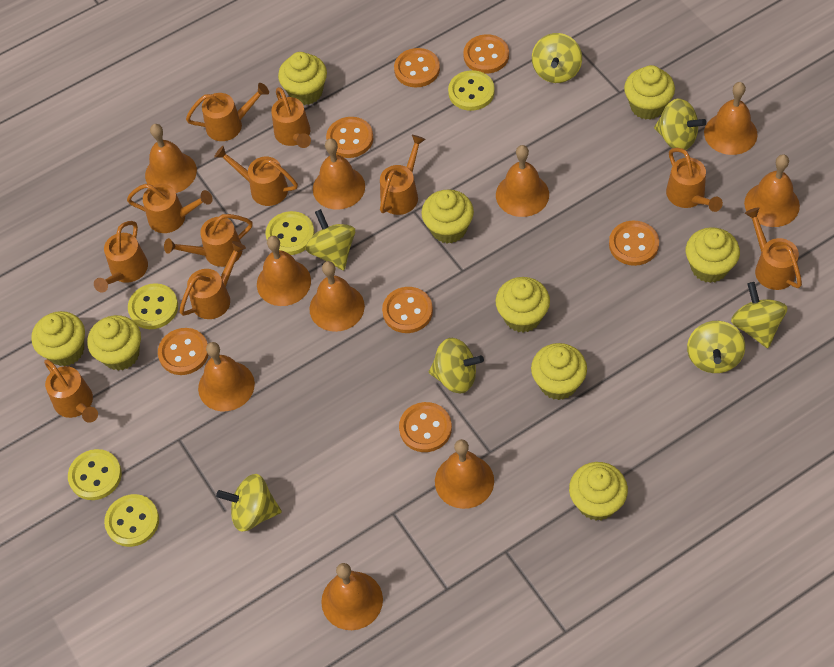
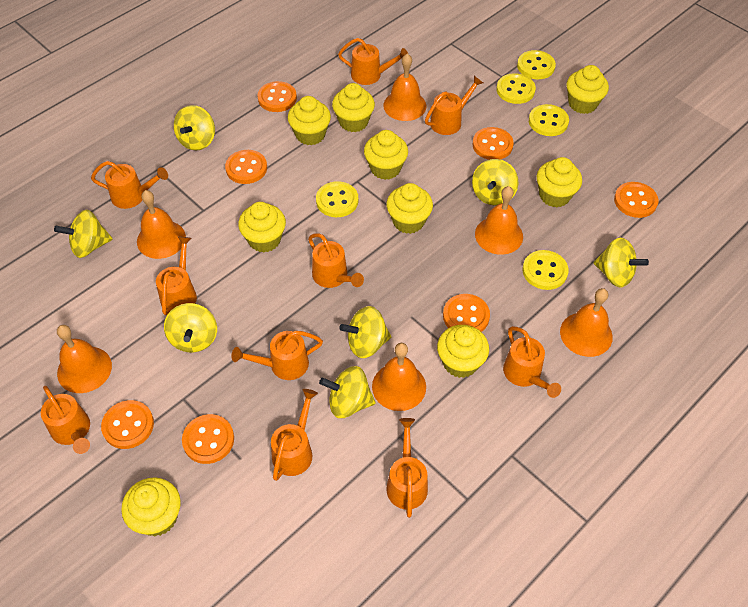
orange bell: [145,124,197,193] [198,342,255,411] [257,236,311,306] [309,261,365,332] [313,138,365,210] [321,563,383,630] [435,439,494,509] [496,145,549,217] [704,82,757,155] [744,154,800,227] = 10 -> [57,325,112,393] [137,190,186,259] [372,343,426,411] [383,54,426,121] [475,186,523,255] [560,288,613,357] = 6
orange watering can: [44,360,98,423] [94,221,148,293] [127,184,213,233] [164,214,253,267] [179,241,246,319] [186,83,269,141] [214,146,298,206] [271,87,311,148] [380,135,426,215] [666,148,723,212] [745,207,802,290] = 11 -> [41,386,90,454] [91,161,168,209] [156,236,197,315] [231,331,323,380] [271,389,318,481] [308,233,364,288] [338,38,408,85] [386,418,428,518] [425,76,483,135] [503,326,561,398] = 10

